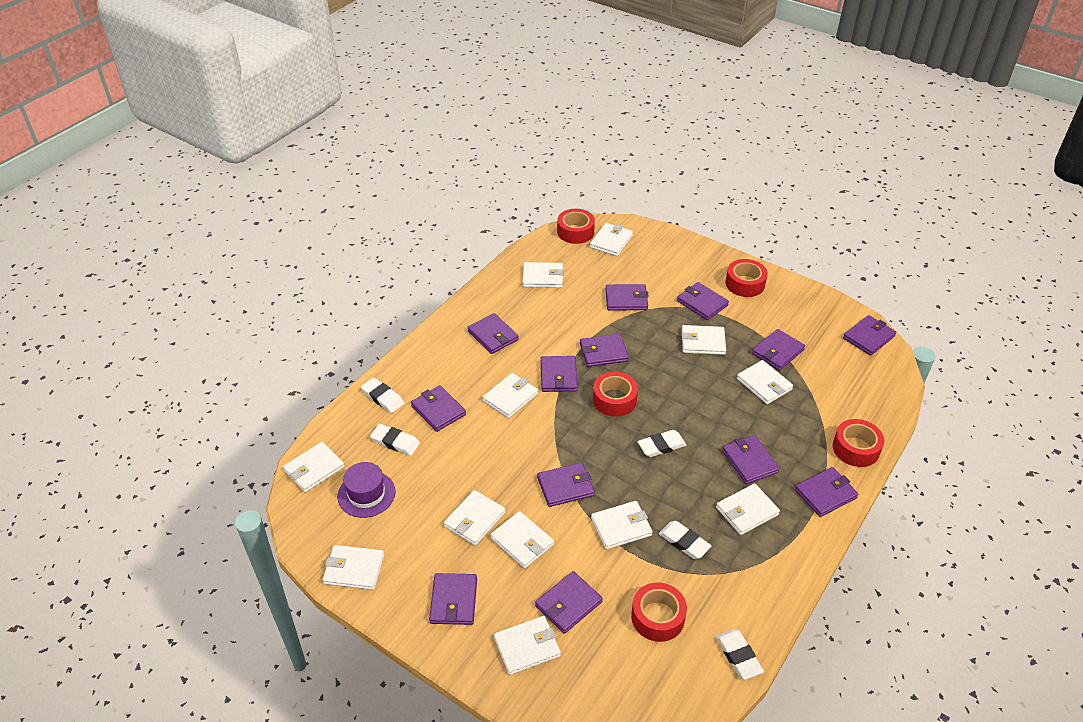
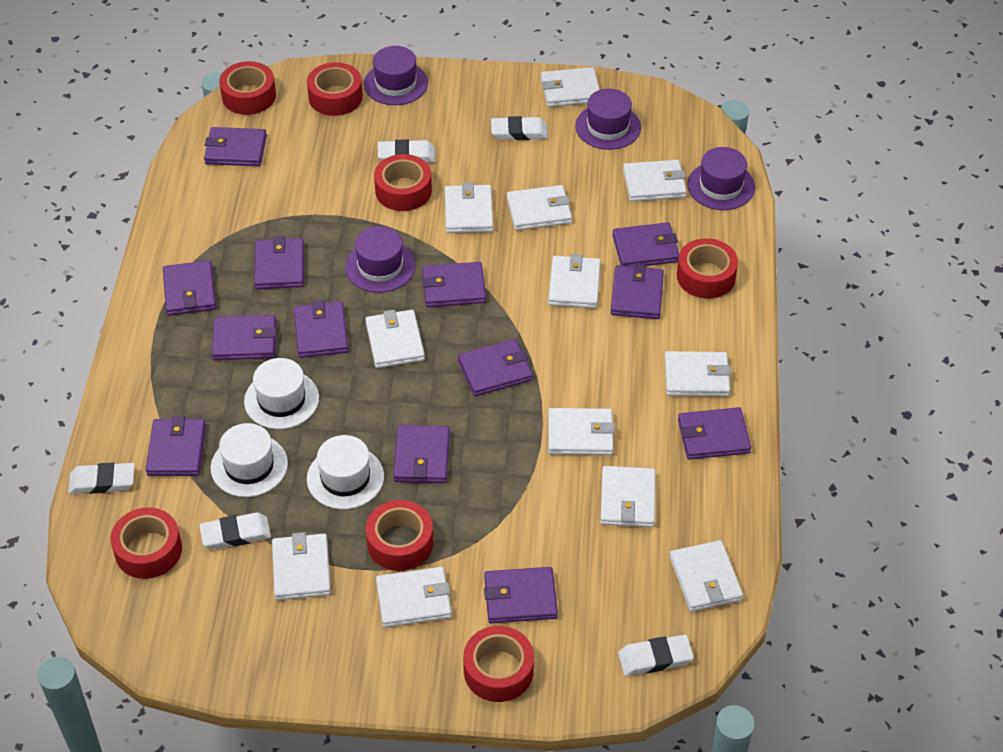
purple hat: [337,462,396,518] = 1 -> [345,226,416,293] [364,46,428,105] [575,89,641,150] [687,147,755,210] = 4
red tape: [557,209,595,244] [593,372,638,417] [631,582,687,642] [725,259,768,297] [833,419,884,467] = 5 -> [111,507,182,579] [219,61,276,115] [307,62,363,116] [366,500,433,571] [374,154,432,211] [463,626,534,702] [677,238,738,299] = 7
white hat: none = 0 -> [211,423,288,497] [244,358,319,429] [307,435,384,509] = 3

